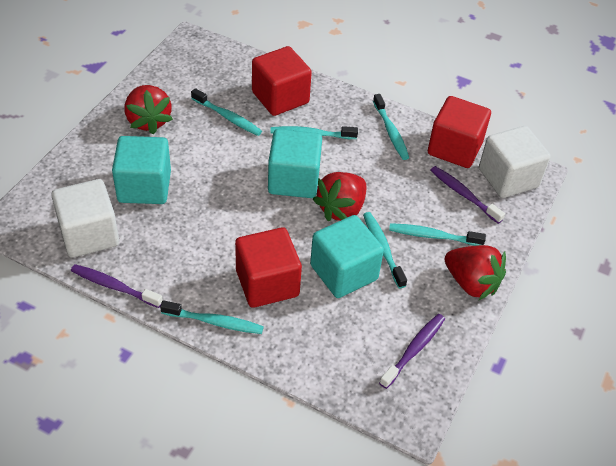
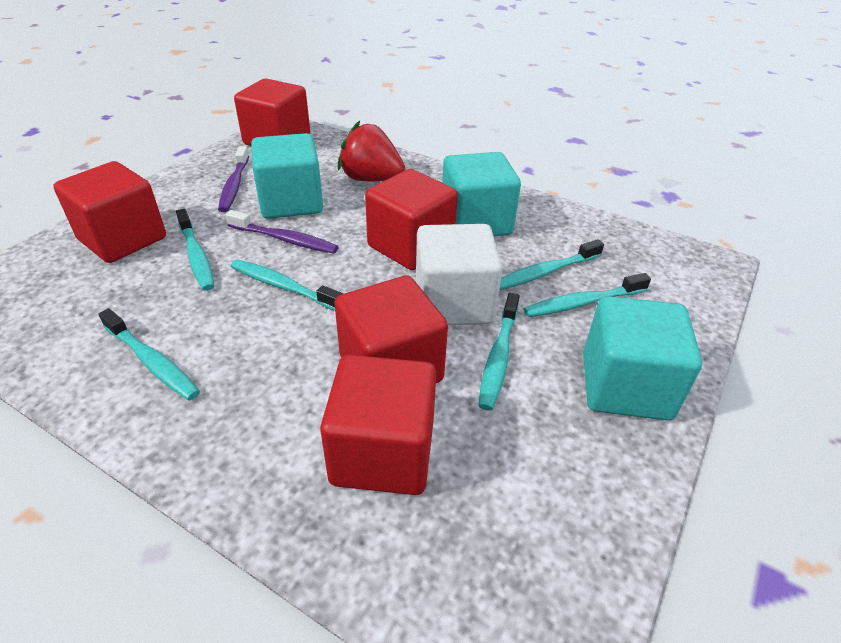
purple toothbrush: [71,264,163,308] [379,314,445,389] [430,166,505,224] = 3 -> [218,146,249,212] [226,210,338,254] = 2
red cube: [235,227,302,308] [252,46,312,116] [428,96,491,168] = 3 -> [53,161,166,263] [234,79,310,146] [320,355,437,495] [334,275,448,383] [365,169,458,270] = 5
red strawberry: [124,85,173,135] [313,172,367,221] [444,245,506,301] = 3 -> [338,121,405,182] = 1
white cube: [51,179,119,258] [479,126,551,198] = 2 -> [416,224,503,325] = 1

